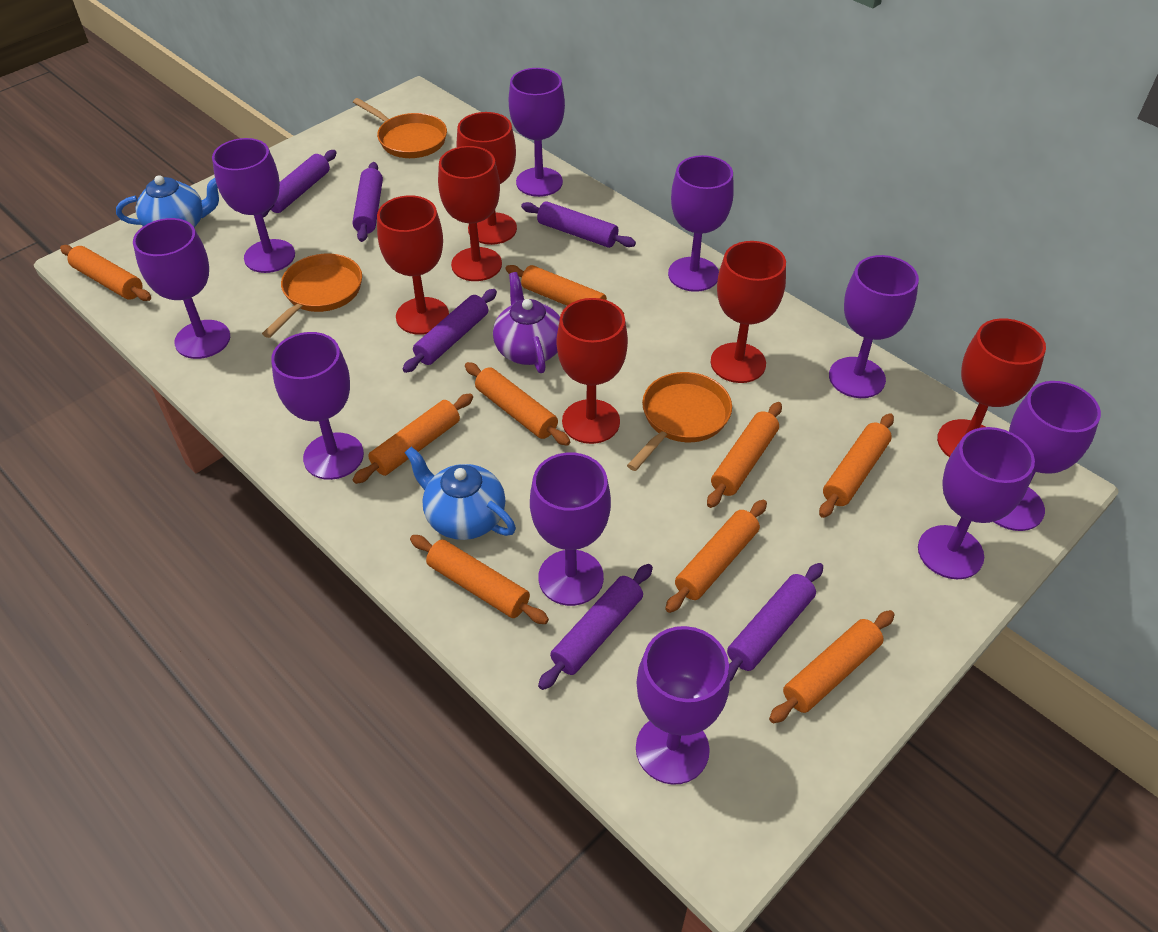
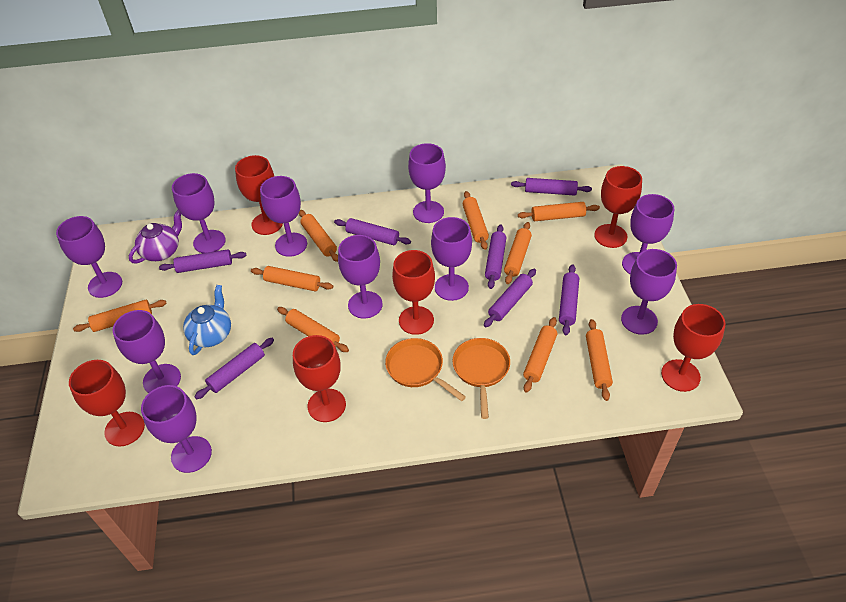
blue teapot: [116,175,219,227] [404,446,516,540] = 2 -> [183,285,231,355] = 1
orange pan: [262,253,362,338] [353,98,447,158] [627,372,732,471] = 3 -> [385,338,466,401] [452,338,510,419] = 2
purple rolling pin: [262,150,337,218] [352,162,383,242] [403,289,497,373] [521,201,636,248] [538,564,653,690] [727,563,823,681] = 6 -> [159,249,247,273] [194,338,274,399] [334,218,411,245] [484,269,536,327] [485,225,506,289] [511,178,592,195] [559,264,579,335] = 7

